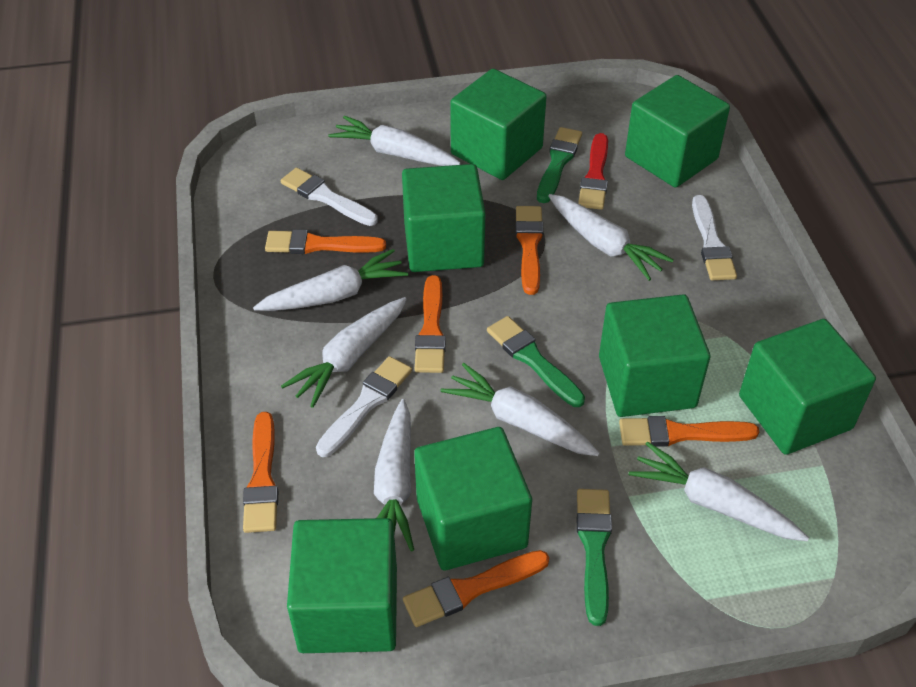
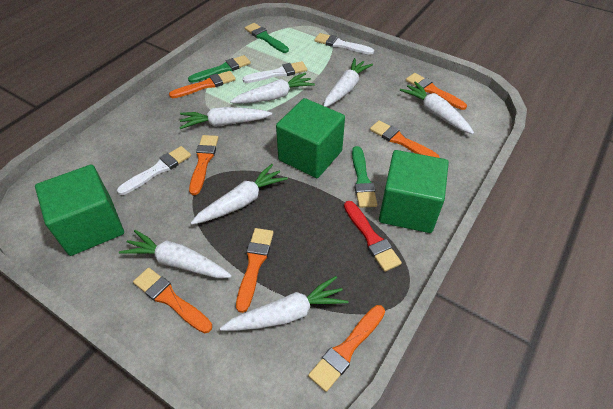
green cube: [287,518,397,653] [402,164,486,272] [414,427,532,570] [450,69,547,180] [599,294,710,417] [625,75,730,188] [739,319,876,455] = 7 -> [35,165,124,256] [276,98,345,178] [379,150,449,233] = 3
orange brush: [243,412,278,533] [265,229,386,254] [403,550,549,627] [415,275,446,373] [515,206,544,295] [619,416,760,447] = 6 -> [133,268,212,333] [169,71,236,98] [189,135,219,195] [236,228,274,313] [308,305,385,392] [370,120,439,158] [406,73,467,110] = 7

